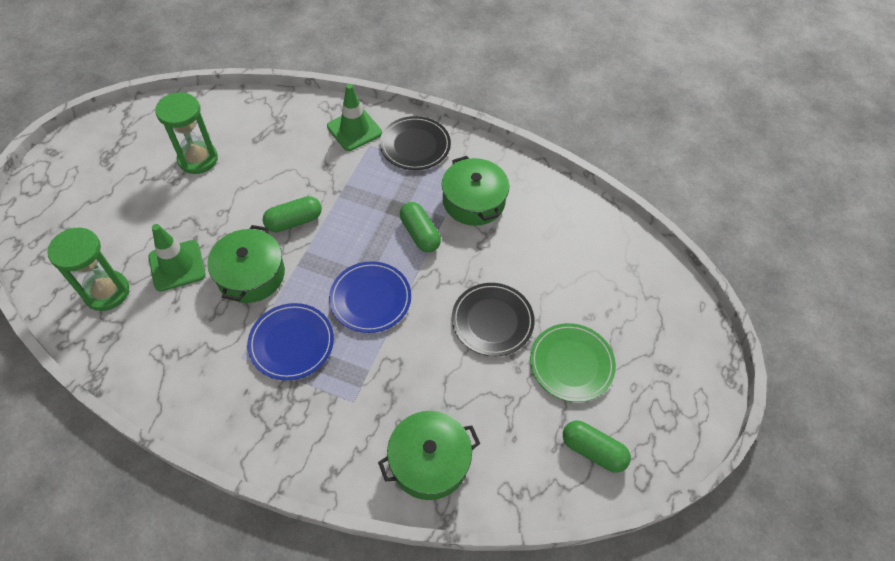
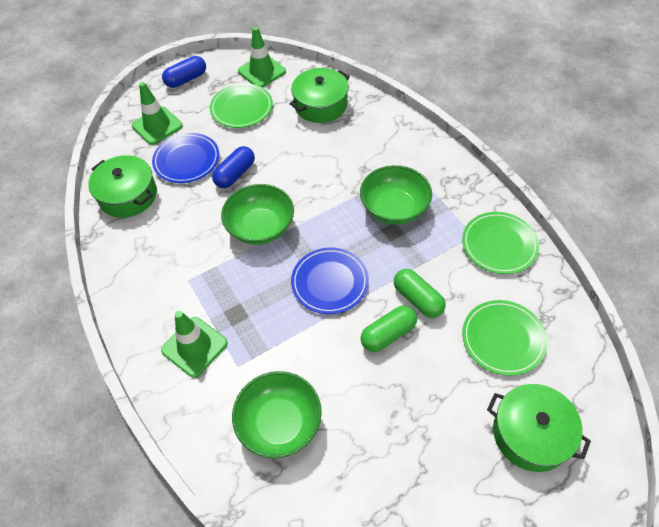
black plate: [380,116,451,170] [452,283,535,356] = 2 -> none = 0
blue capsule: none = 0 -> [162,56,206,88] [212,146,255,188] = 2
green bowl: none = 0 -> [221,184,294,245] [232,371,322,458] [360,165,432,225] = 3
green capsule: [263,196,322,232] [400,202,441,252] [563,420,631,473] = 3 -> [360,306,417,352] [394,269,446,318] = 2
green hourglass: [47,228,129,311] [155,92,218,174] = 2 -> none = 0
green plate: [530,323,616,402] = 1 -> [210,83,273,128] [462,212,539,274] [462,300,548,376] = 3
green traffic cone: [149,224,206,292] [327,84,382,151] = 2 -> [132,82,183,145] [161,311,228,377] [238,27,286,87] = 3

